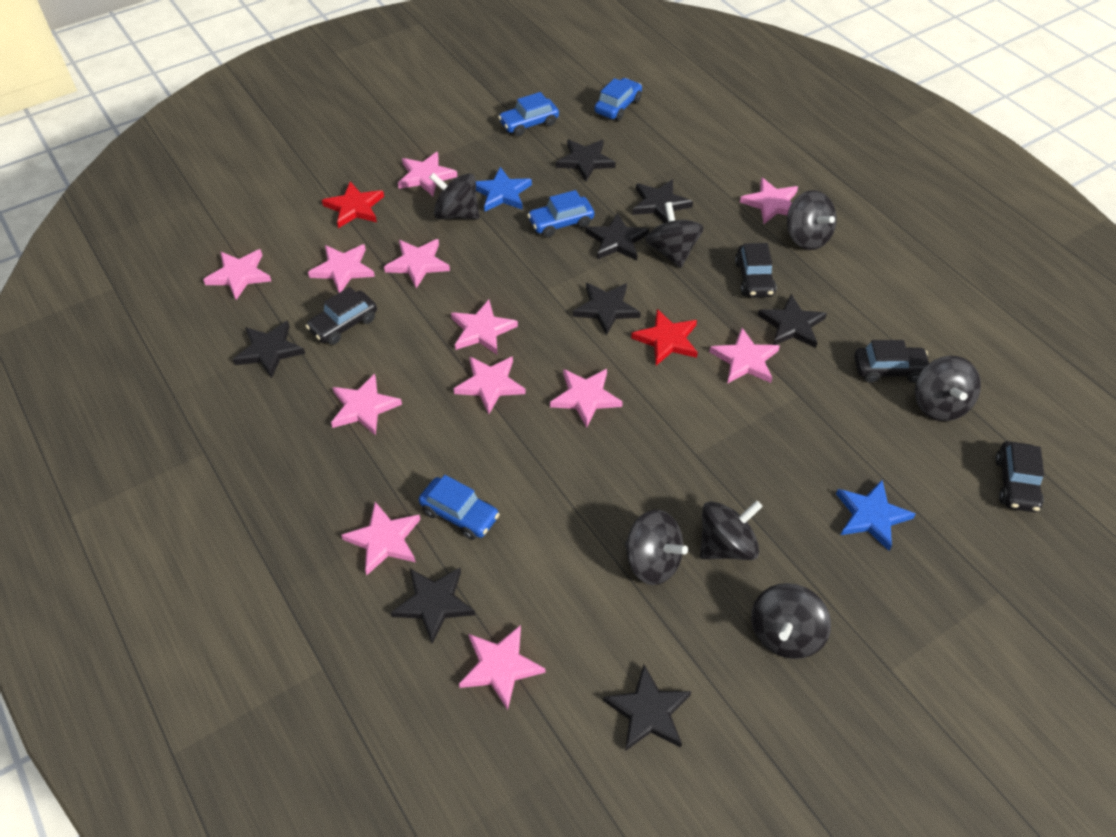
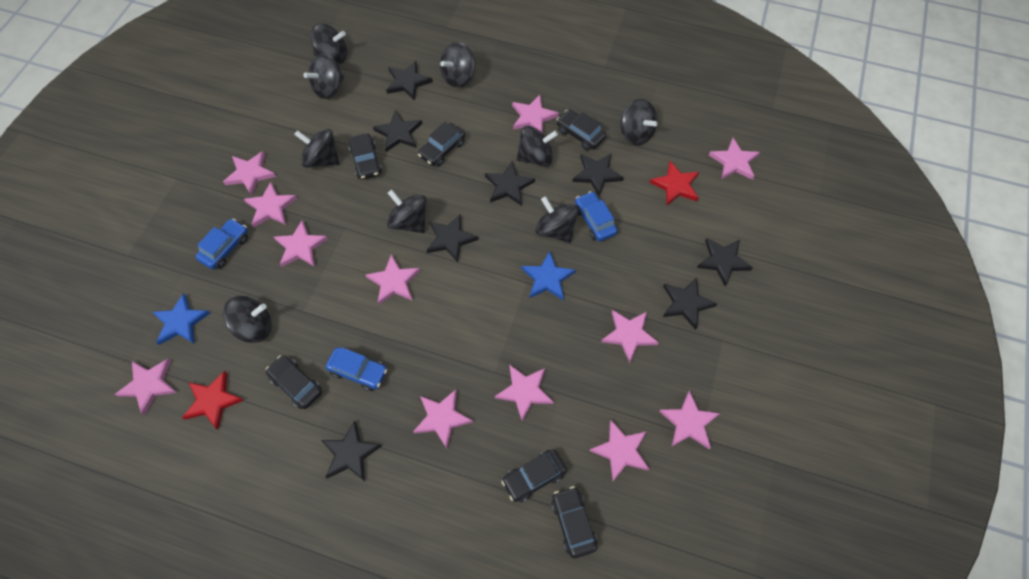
black car: [306,287,377,345] [735,243,776,298] [854,340,929,383] [995,441,1044,512] = 4 -> [266,355,322,409] [349,133,382,180] [418,122,465,166] [501,449,567,502] [551,486,597,558] [556,109,606,151] = 6
black spinning top: [429,173,480,219] [625,510,688,585] [645,202,704,268] [700,500,763,560] [751,583,831,659] [787,190,837,250] [915,356,981,421] = 7 -> [223,296,272,343] [294,129,340,168] [303,53,344,99] [310,23,347,64] [387,190,427,233] [440,42,475,88] [516,126,558,167] [535,196,578,243] [620,99,658,145] = 9
blue car: [419,475,500,540] [498,92,559,136] [527,190,594,237] [594,78,642,121] = 4 -> [195,218,248,269] [326,347,387,391] [575,191,617,242] = 3

